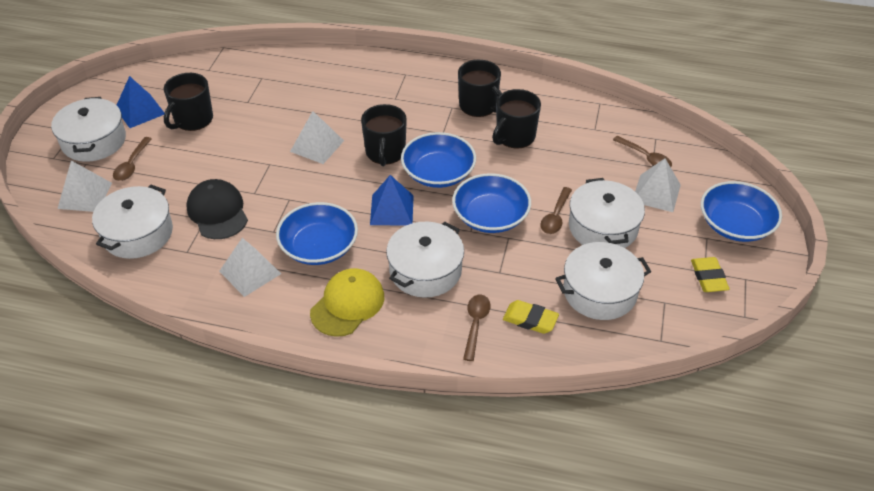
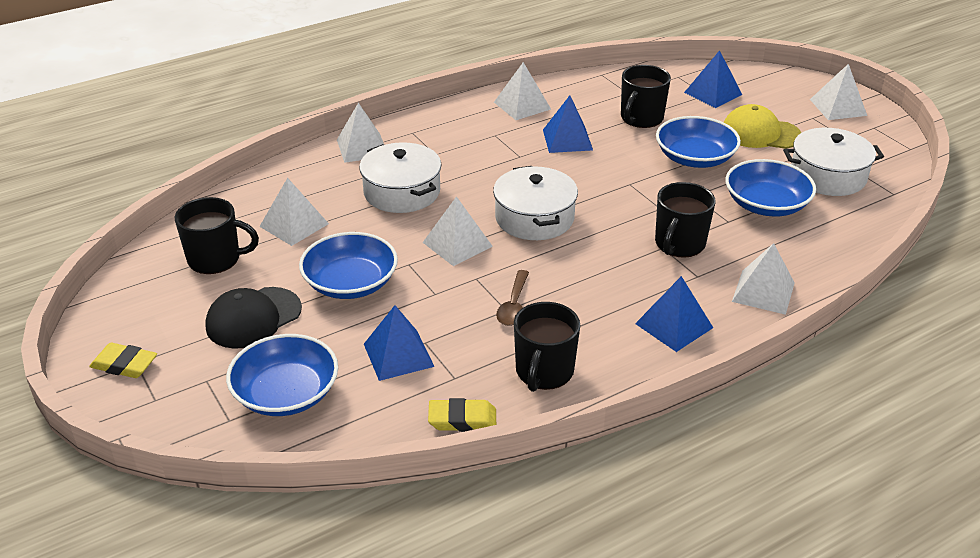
blue pyramid: [117,76,164,128] [370,175,414,225] = 2 -> [364,305,434,381] [543,96,593,153] [635,276,713,352] [684,50,742,108] = 4
brown spoon: [113,137,152,181] [463,295,491,361] [540,187,572,234] [613,136,672,167] = 4 -> [496,270,529,326] = 1
white pot: [51,97,126,162] [92,185,173,259] [386,222,464,298] [555,242,651,320] [569,178,645,248] = 5 -> [359,142,442,213] [493,166,578,240] [783,128,884,196] = 3
white pyramid: [57,161,112,212] [219,238,281,297] [290,111,344,164] [635,158,681,212] = 4 -> [259,178,329,246] [337,103,384,163] [422,196,493,266] [494,62,551,120] [732,243,795,315] [810,64,867,120] = 6

